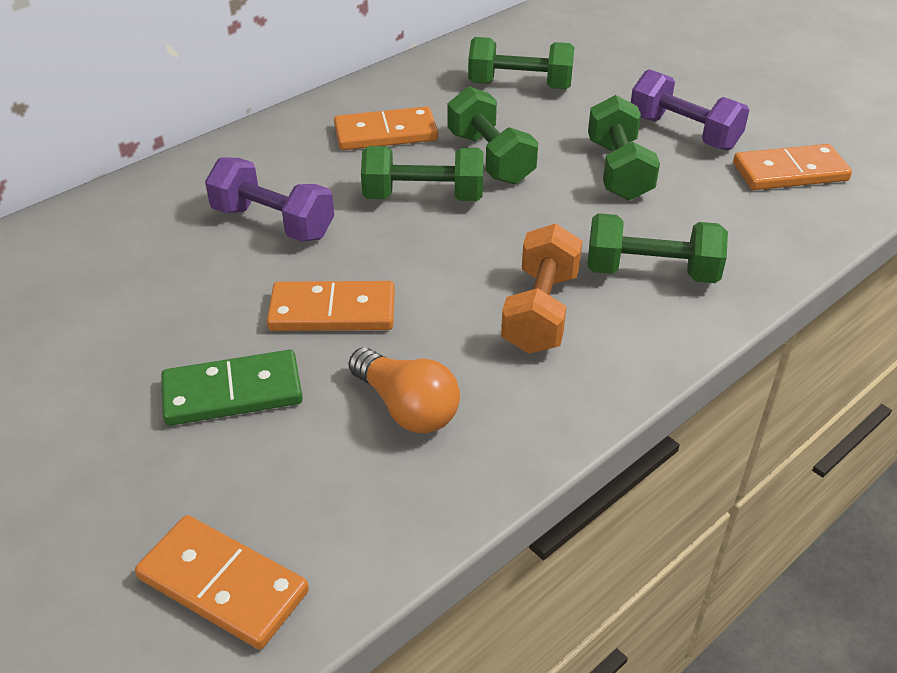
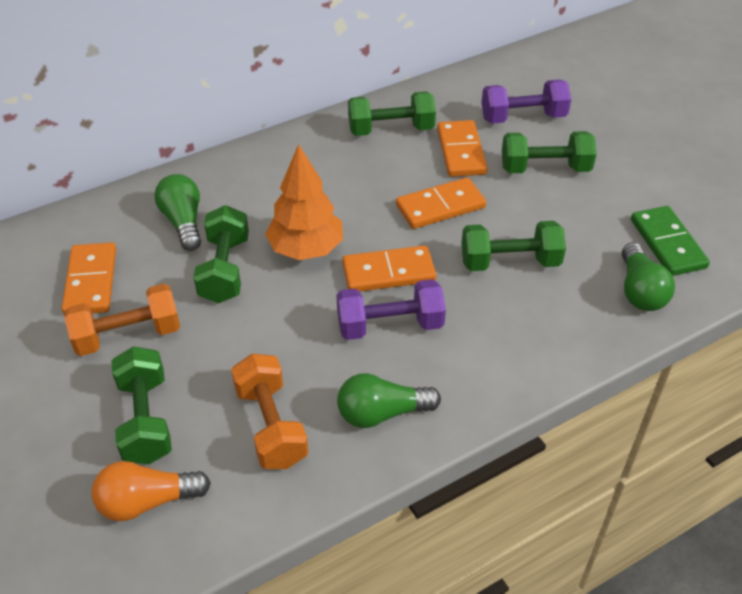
green light bulb: none = 0 -> [154,174,201,251] [337,373,441,428] [622,243,675,311] = 3
orange dumbbell: [501,223,582,354] = 1 -> [65,284,180,356] [231,354,308,469] = 2
orange tree: none = 0 -> [265,144,343,260] = 1

